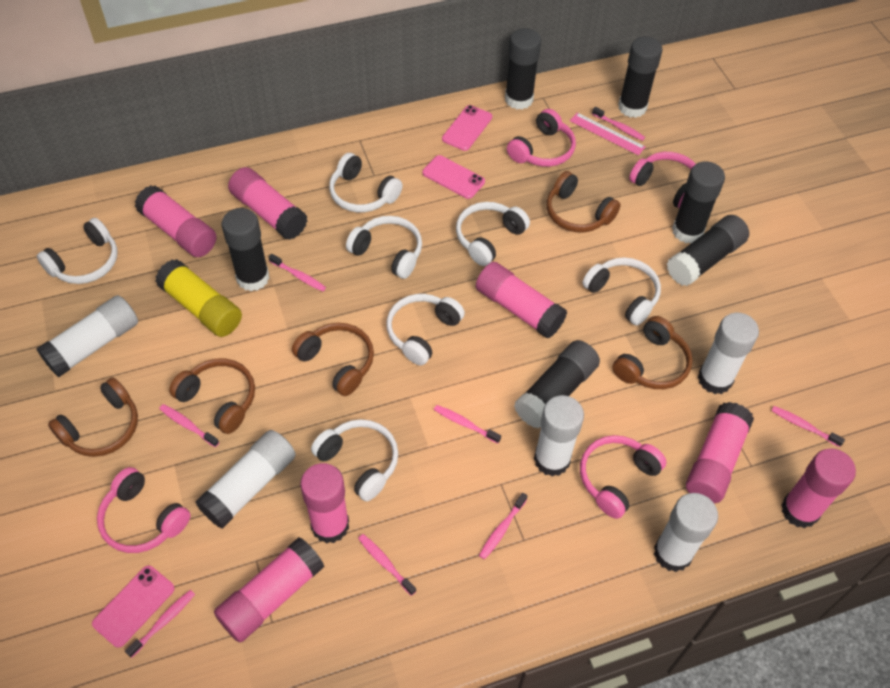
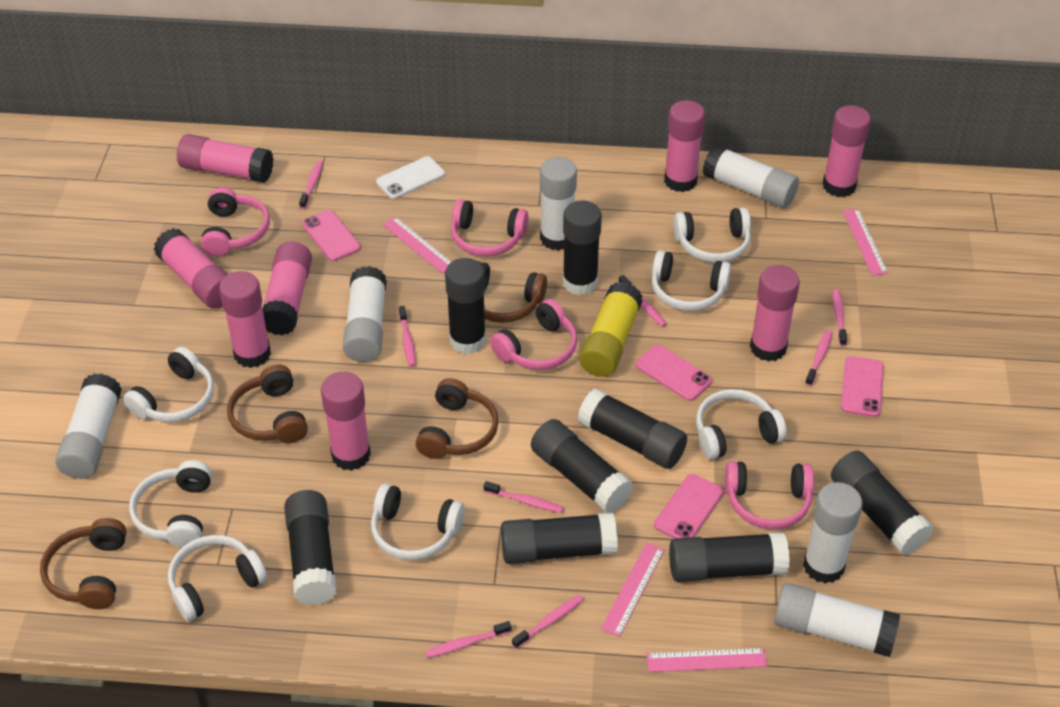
black glue stick: [222,208,270,291] [505,28,541,110] [514,340,600,429] [618,37,663,118] [667,215,749,286] [672,162,725,243] = 6 -> [284,490,337,605] [445,258,486,354] [501,512,618,564] [531,419,633,513] [563,201,602,295] [578,388,687,469] [669,532,790,582] [831,451,933,555] = 8
brown headphones: [48,377,138,457] [169,359,255,434] [292,323,374,396] [547,171,620,233] [612,316,693,389] = 5 -> [40,518,127,609] [227,364,308,443] [416,378,499,459] [478,261,547,323] = 4
pink glue stick: [135,185,217,257] [214,537,325,642] [228,167,308,240] [300,463,349,544] [476,262,567,338] [686,402,754,503] [781,448,856,528] = 7 -> [154,228,228,309] [177,134,273,183] [219,271,271,368] [262,242,312,335] [321,372,371,471] [664,100,705,192] [750,265,800,362] [823,105,871,197] = 8
pink phone: [92,566,175,648] [422,155,485,199] [442,105,492,151] = 3 -> [302,210,361,261] [636,345,712,401] [654,474,724,538] [841,356,884,417] = 4
pink ruler: [570,113,645,156] = 1 -> [383,217,451,274] [601,542,665,637] [647,648,767,672] [843,209,888,276] = 4
white glue stick: [37,295,138,377] [195,430,296,529] [534,395,584,477] [654,493,718,572] [698,313,759,394] = 5 -> [55,373,122,479] [343,266,387,362] [540,157,577,251] [703,145,799,208] [774,583,900,657] [803,482,863,584] = 6
white phone: none = 0 -> [376,156,445,199] = 1

